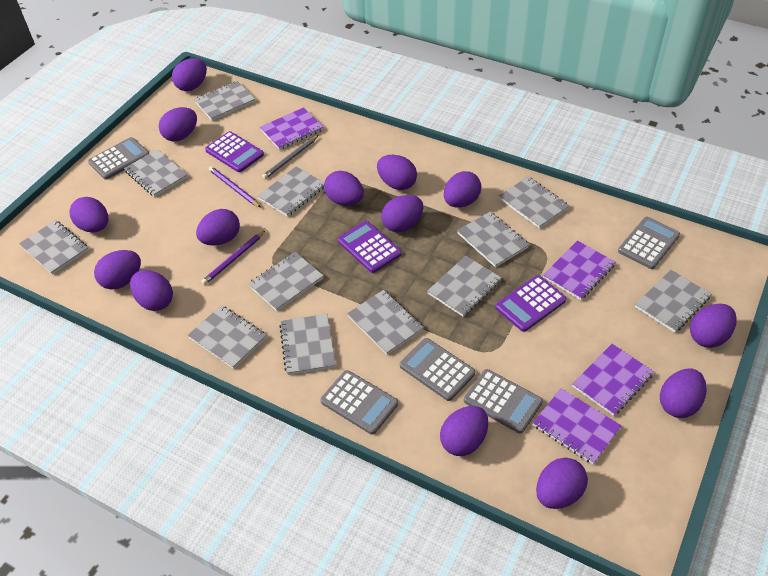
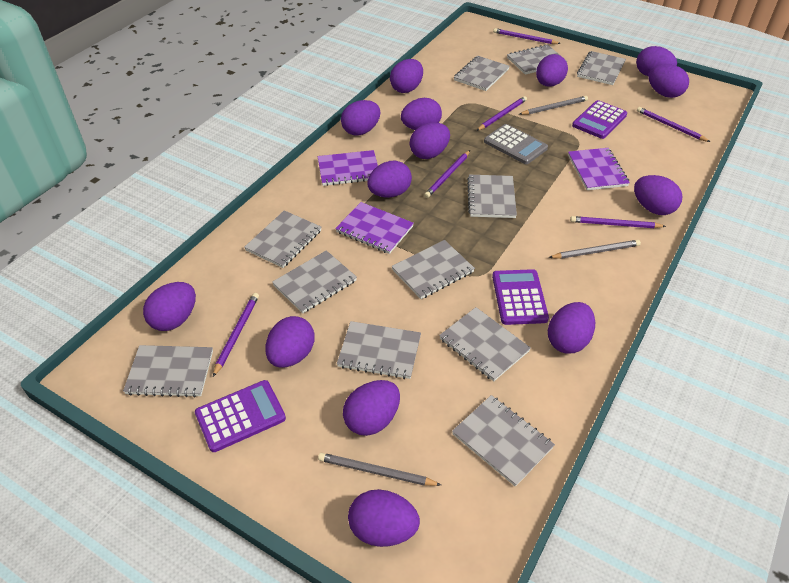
grey calculator: [88,137,149,180] [320,370,398,435] [400,338,475,401] [464,369,543,434] [618,217,680,269] = 5 -> [484,124,548,164] = 1
grey notebook: [19,220,89,275] [124,149,188,197] [187,305,267,369] [194,81,255,121] [248,252,324,311] [258,166,324,217] [279,314,336,375] [347,290,424,355] [427,256,502,317] [457,211,529,268] [499,177,569,229] [635,270,711,333] = 12 -> [123,345,213,398] [244,210,321,268] [272,250,357,313] [337,321,421,379] [391,240,475,299] [439,307,531,381] [452,395,555,487] [454,56,510,91] [467,175,517,218] [507,45,567,75] [577,51,626,85] = 11
grey pencil: [262,135,319,179] = 1 -> [318,453,441,486] [520,96,588,115] [548,240,641,259] = 3
purple notebook: [260,107,323,150] [533,388,622,464] [543,240,615,300] [572,344,654,416] = 4 -> [318,150,378,186] [335,202,414,254] [568,148,630,190] = 3
purple pencil: [201,230,266,285] [209,166,261,208] = 2 -> [213,293,259,377] [424,150,470,198] [476,96,527,131] [493,28,561,44] [570,216,666,228] [637,107,710,142] = 6

